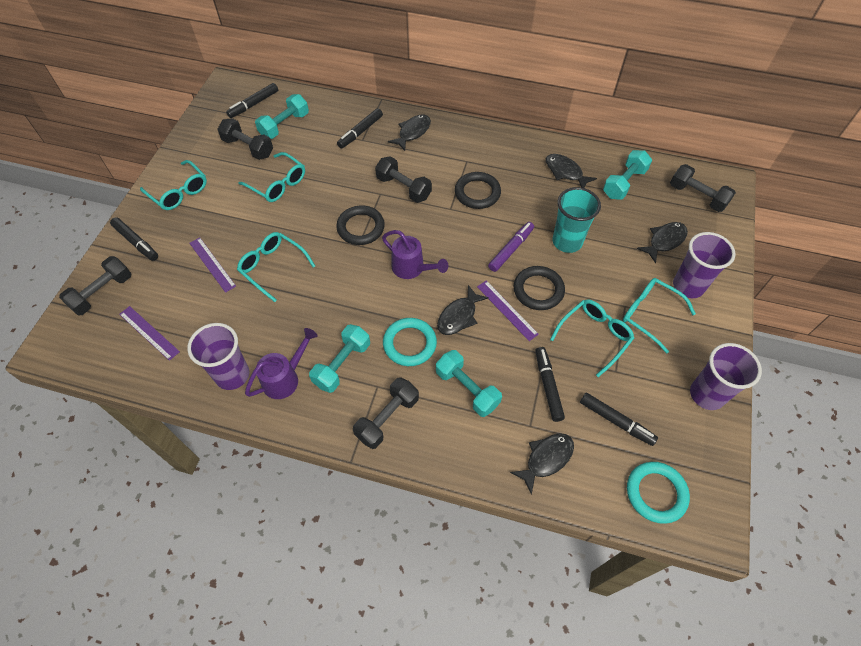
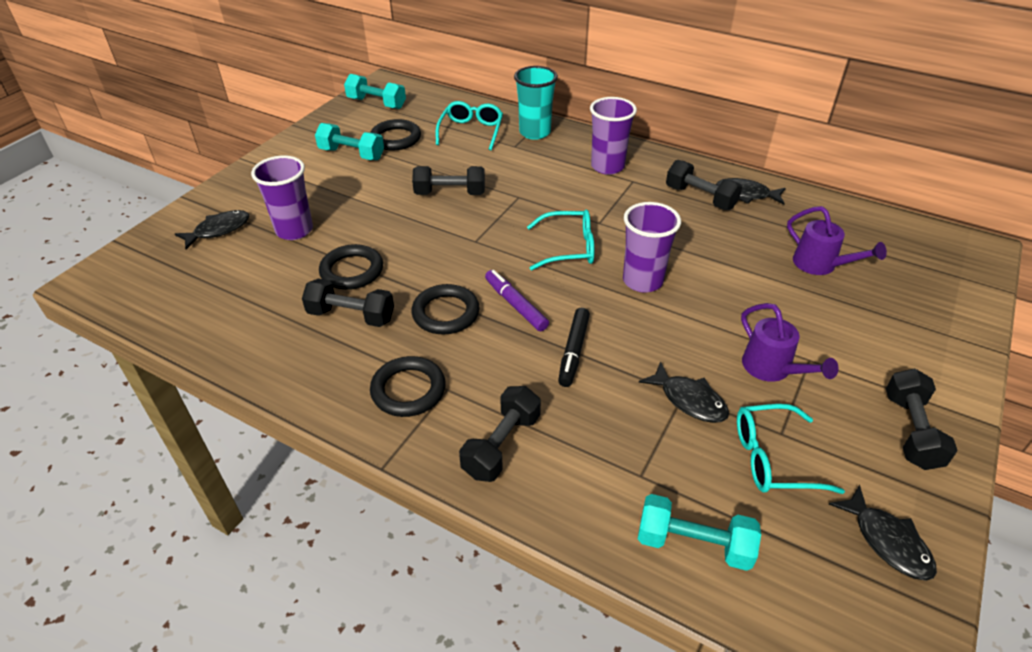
black fish: [388,114,431,151] [437,285,489,335] [510,433,574,495] [546,154,597,188] [637,222,688,264] = 5 -> [175,210,250,249] [639,361,729,423] [716,178,786,205] [829,485,937,581] = 4
black marker: [110,217,158,261] [226,83,278,118] [337,108,383,148] [535,347,565,422] [580,393,658,446] = 5 -> [558,308,590,387] = 1
black ring: [336,205,385,245] [455,172,501,209] [514,266,565,310] = 3 -> [319,244,383,290] [370,119,421,151] [370,356,446,417] [411,284,480,335] = 4
purple ruler: [119,306,180,361] [189,237,236,293] [477,280,539,341] = 3 -> none = 0
turquoise dumbbell: [255,94,309,139] [309,324,370,393] [436,350,502,417] [603,150,652,200] = 4 -> [315,123,384,160] [344,74,406,109] [638,494,761,571] = 3
turquoise glasses: [140,160,207,210] [237,232,315,302] [239,152,305,202] [550,299,634,377] [623,278,696,353] = 5 -> [436,101,503,150] [527,209,594,270] [737,404,845,494] = 3
turquoise ring: [383,318,437,366] [627,462,690,524] = 2 -> none = 0

